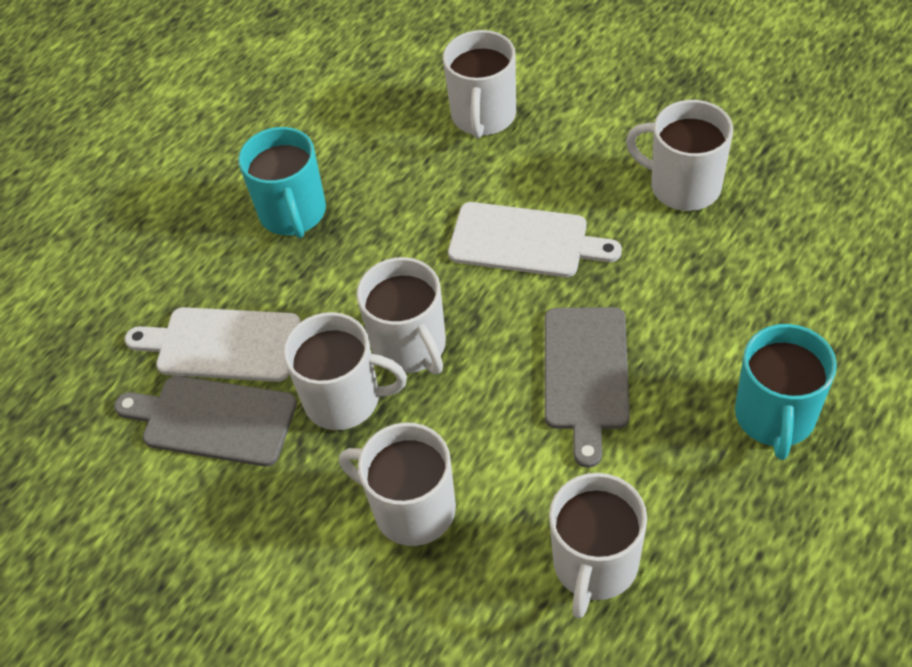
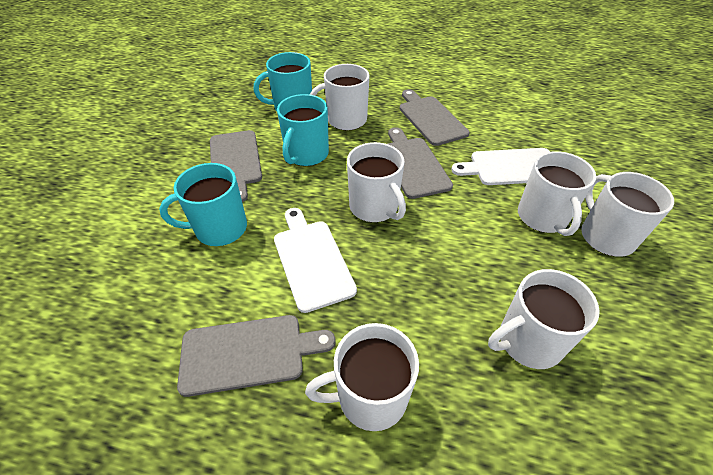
grey cutting board: [114,376,297,467] [545,307,630,468] = 2 -> [177,315,336,397] [210,130,262,202] [388,127,453,199] [400,89,470,146] = 4
turquoise mug: [238,127,326,238] [735,324,837,460] = 2 -> [159,163,247,246] [254,52,312,111] [277,94,329,166] = 3

